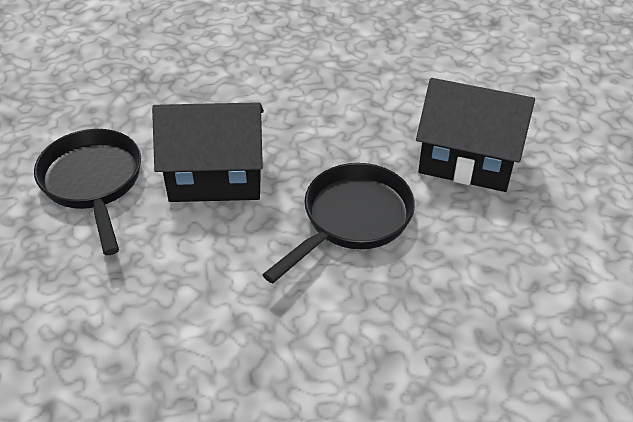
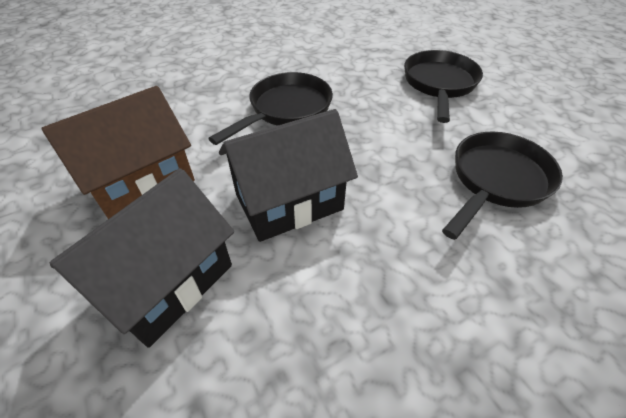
black pan: [34,129,141,255] [262,163,415,283] = 2 -> [208,72,333,145] [404,50,483,123] [442,132,563,240] = 3
brown house: none = 0 -> [41,86,195,219] = 1

